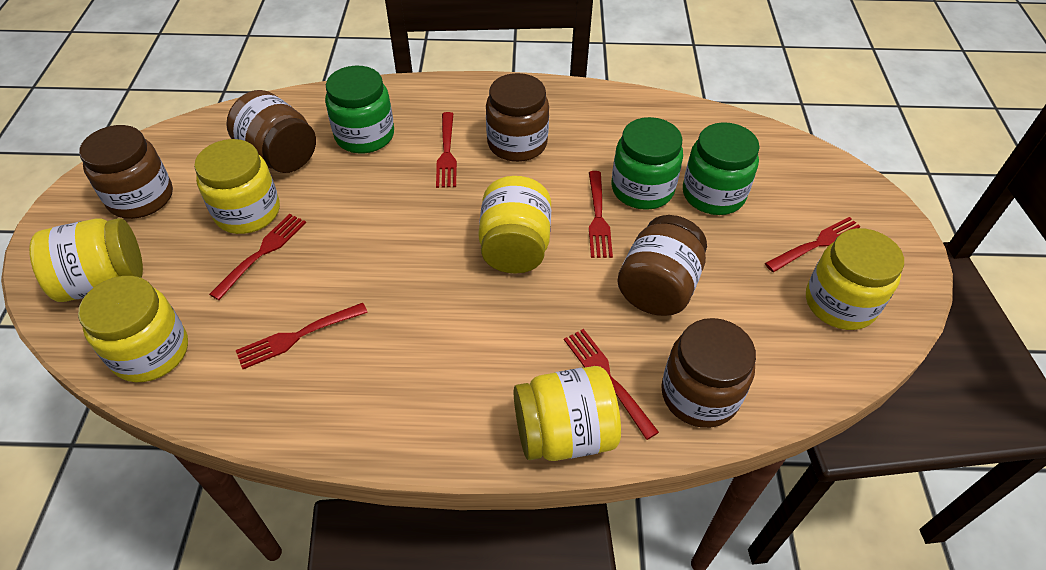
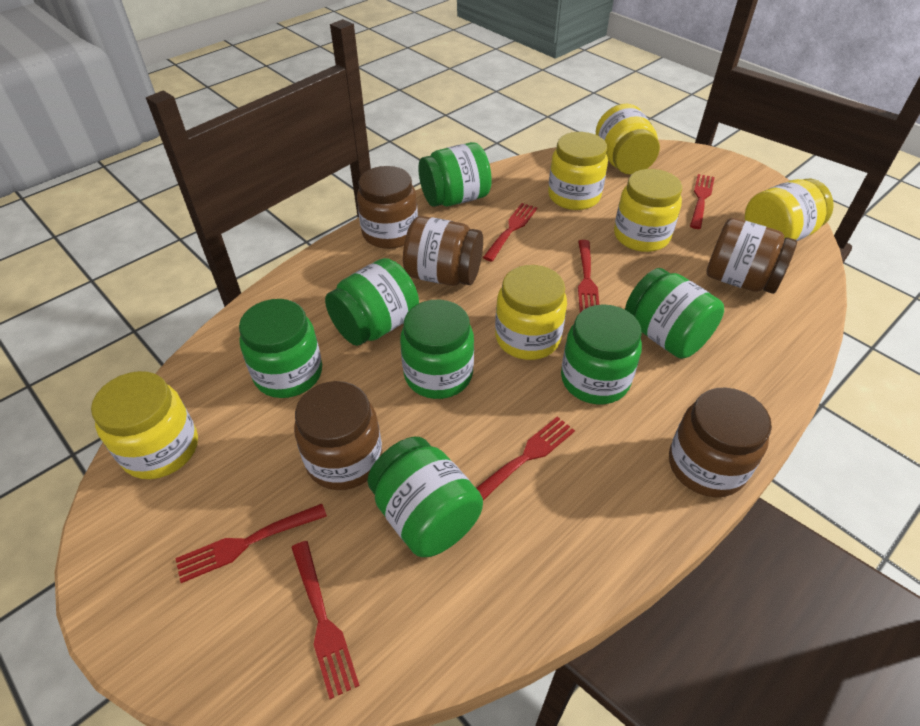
green jar: [325,66,394,154] [612,117,683,210] [683,122,760,215] = 3 -> [239,299,322,398] [325,258,419,346] [367,437,483,557] [400,300,474,399] [418,142,492,207] [561,304,642,404] [625,268,724,359] = 7

